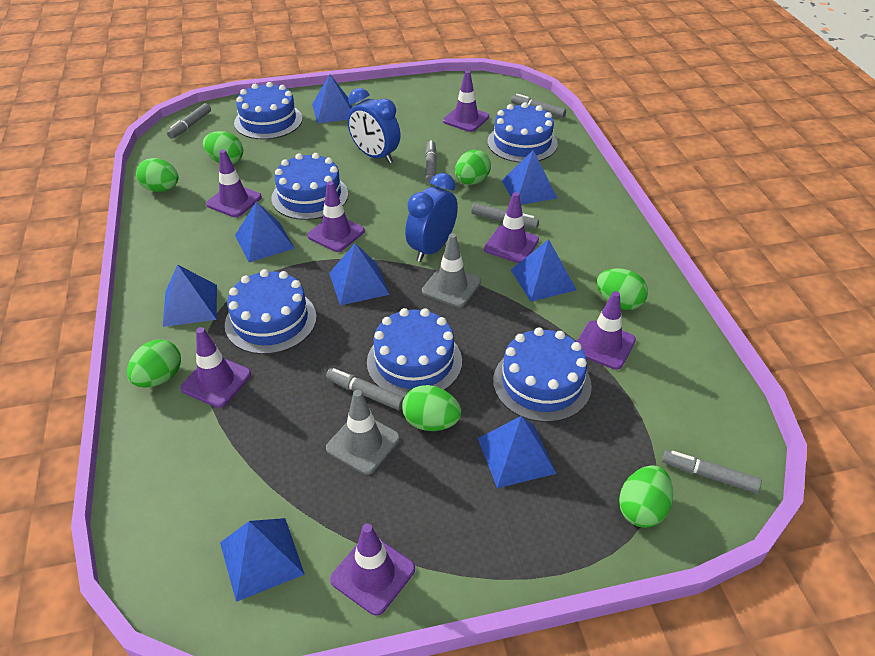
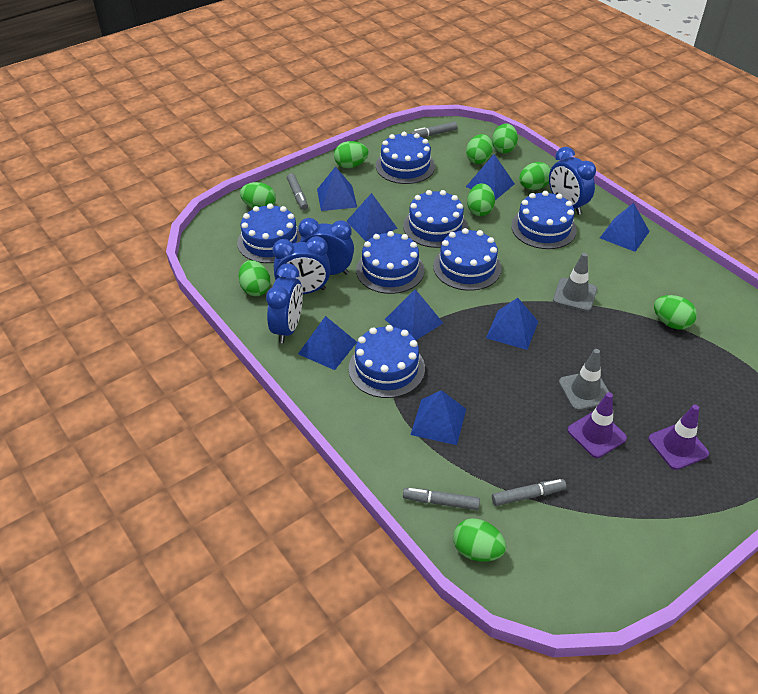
blue cake: [225,269,317,354] [234,82,302,140] [271,153,348,220] [367,308,462,397] [487,102,558,163] [493,327,592,422] = 6 -> [237,203,301,263] [349,325,425,398] [356,231,424,294] [376,132,435,184] [403,190,468,248] [433,228,502,291] [511,191,577,249] = 7
blue clock: [347,88,401,163] [405,173,458,262] = 2 -> [266,264,303,343] [273,236,330,294] [298,218,354,275] [549,147,596,215] = 4
green egg: [127,339,181,388] [136,158,179,192] [203,131,243,164] [402,385,461,431] [455,150,491,185] [597,268,648,310] [619,465,673,528] = 7 -> [239,260,270,296] [240,182,276,209] [334,141,369,168] [453,518,506,561] [466,134,493,164] [467,183,495,216] [492,124,518,153] [519,162,551,190] [654,295,697,329] = 9
grey marker: [167,103,211,139] [326,368,405,410] [425,140,437,184] [471,203,539,229] [511,94,566,118] [662,450,762,493] = 6 -> [287,173,308,210] [403,488,480,510] [410,122,458,138] [492,479,566,506] = 4
purple traffic cone: [180,327,251,408] [206,149,262,217] [307,181,365,252] [330,523,415,616] [443,70,489,132] [484,192,539,263] [577,291,636,370] = 7 -> [567,392,627,458] [648,405,709,470] = 2

